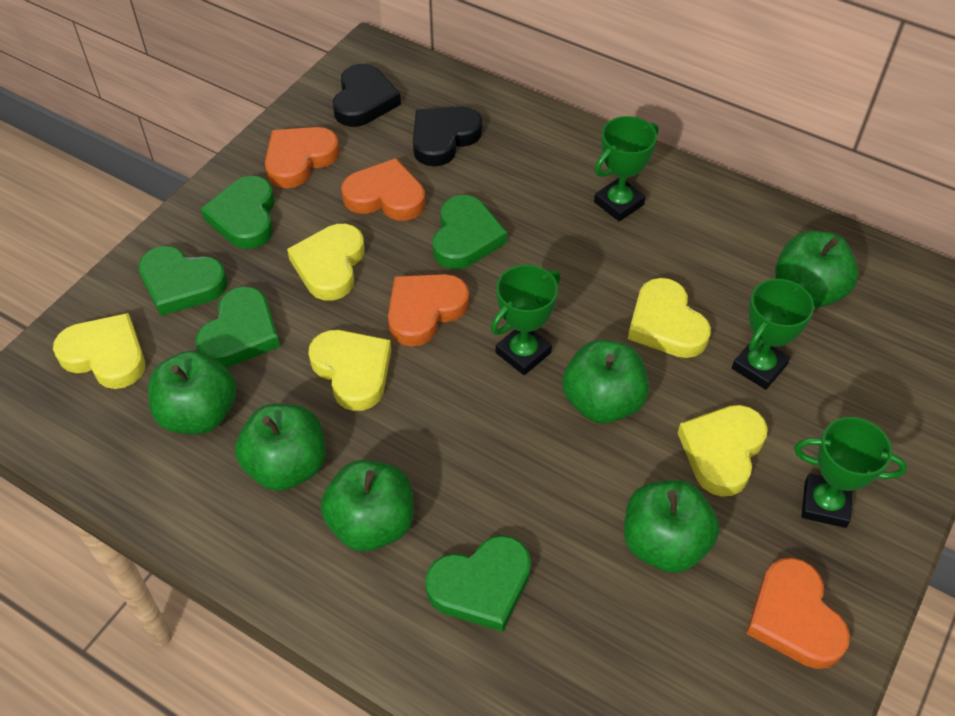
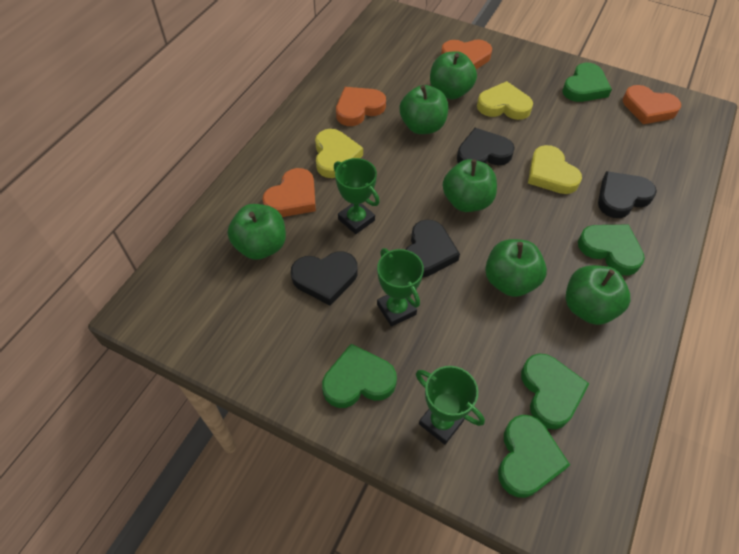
black heart: [333,64,401,127] [413,107,482,166] = 2 -> [291,251,358,306] [405,220,460,278] [457,128,515,165] [598,171,657,218] = 4
green trophy: [491,265,561,375] [594,116,658,221] [732,279,814,390] [794,417,907,528] = 4 -> [334,158,380,234] [377,248,424,327] [416,366,485,445] = 3
yellow heart: [53,313,145,389] [287,224,365,300] [308,330,391,411] [628,278,711,358] [678,405,768,497] = 5 -> [315,129,363,178] [477,81,533,120] [528,145,582,194] = 3

